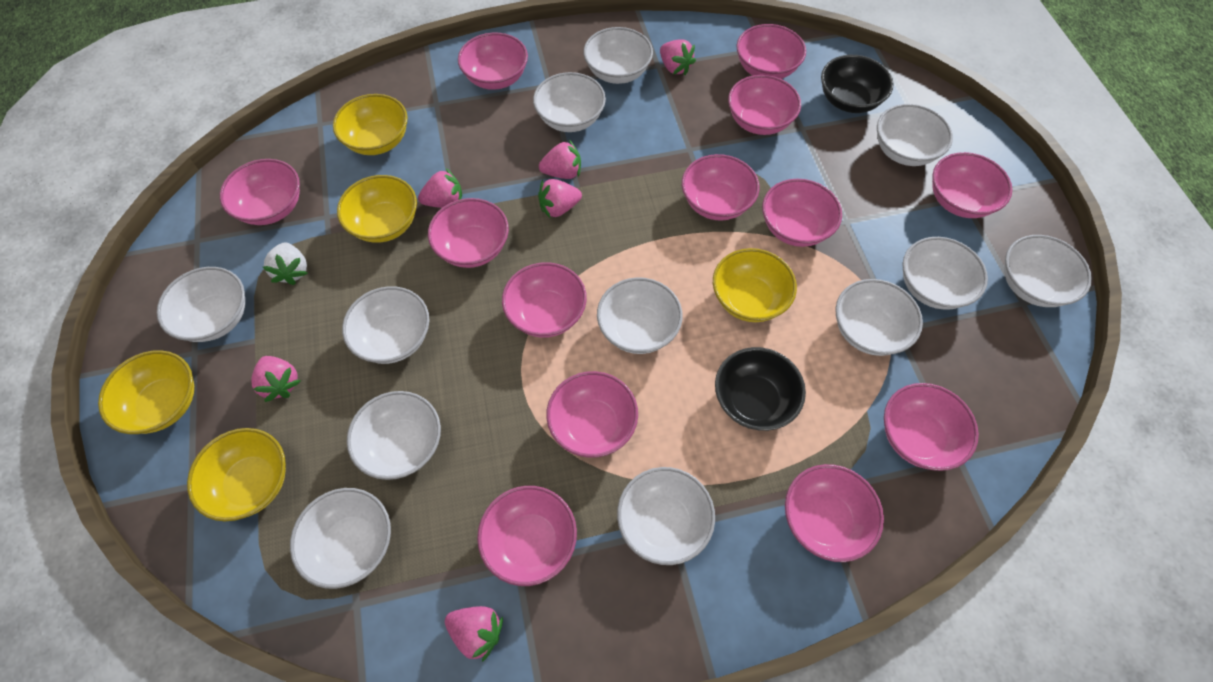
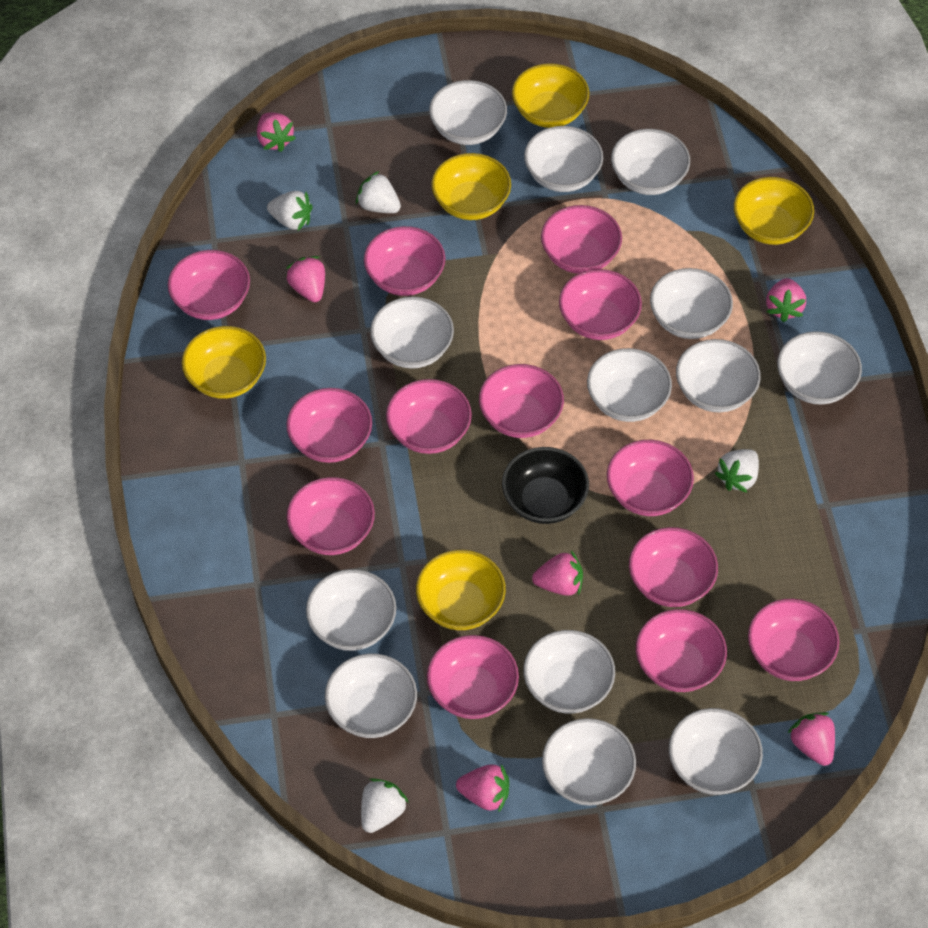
black bowl: [715,347,806,431] [821,55,894,113] = 2 -> [502,447,589,524] = 1
white bowl: [157,267,245,342] [290,488,391,589] [342,286,430,364] [347,391,441,480] [533,72,606,132] [583,27,653,84] [597,277,683,354] [617,467,715,565] [835,279,923,356] [877,104,953,166] [902,237,988,310] [1004,235,1092,307] = 12 -> [306,569,396,651] [325,654,417,738] [370,297,454,369] [429,80,507,145] [523,630,615,714] [524,126,603,192] [542,718,636,806] [587,348,672,422] [611,129,690,195] [650,268,733,339] [669,708,763,795] [676,339,761,412] [777,331,862,404] = 13
white strawberry: [263,242,308,285] = 1 -> [267,191,313,231] [356,171,401,213] [361,778,409,833] [714,449,759,493] = 4

